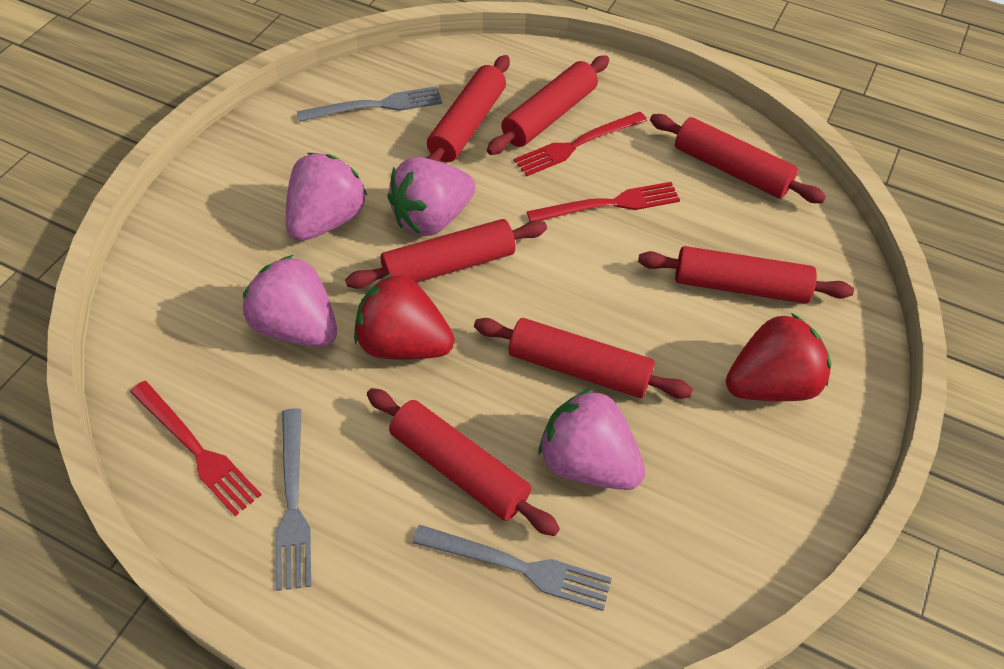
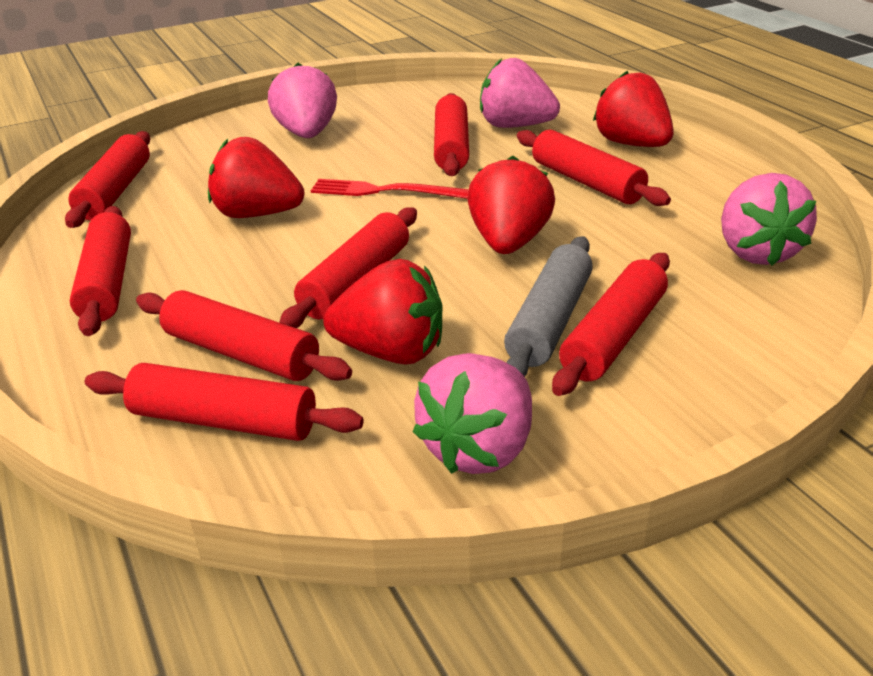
grey fork: [276,408,311,591] [297,86,442,122] [412,525,612,611] = 3 -> none = 0
grey rolling pin: none = 0 -> [504,236,593,377] = 1
red fork: [130,381,262,516] [514,112,647,176] [527,182,680,221] = 3 -> [311,179,469,199] = 1
red rolling pin: [345,219,547,289] [367,388,560,536] [427,55,510,162] [474,318,693,399] [487,55,609,155] [638,246,854,304] [650,114,826,203] = 7 -> [65,131,150,228] [70,206,131,336] [85,363,364,441] [136,290,352,381] [279,207,417,328] [434,93,469,176] [517,130,671,206] [552,253,670,396] = 8
red strawberry: [354,273,455,360] [726,313,832,401] = 2 -> [208,137,304,218] [323,259,442,365] [468,156,555,254] [593,71,674,147] = 4

